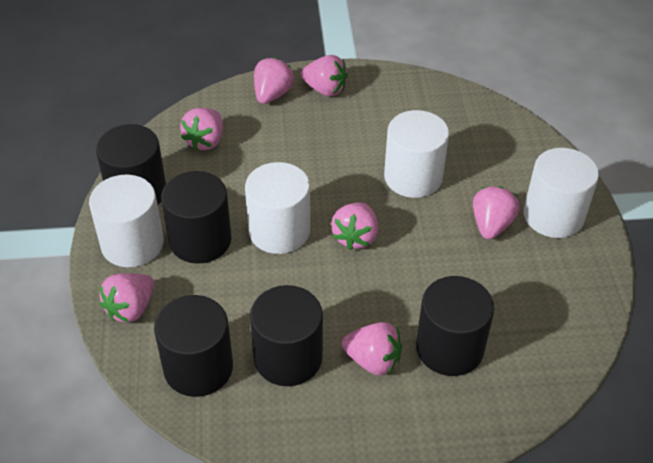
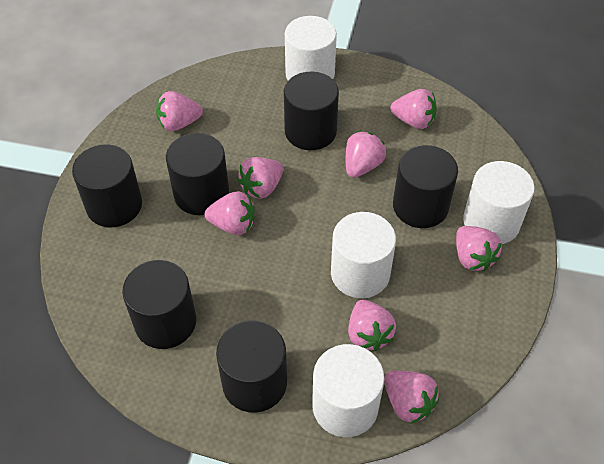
black cylinder: [96,124,166,205] [154,295,233,397] [161,171,231,264] [250,285,323,386] [416,276,494,376] = 5 -> [72,144,142,227] [122,260,196,349] [166,133,229,215] [216,321,287,413] [284,72,339,150] [393,145,458,228] = 6
pink strawberry: [100,273,154,323] [180,108,223,151] [254,57,294,104] [301,55,348,97] [331,202,378,250] [342,322,402,376] [473,186,520,239] = 7 -> [156,91,203,131] [205,191,255,235] [238,157,283,199] [346,131,386,178] [348,299,396,351] [384,371,439,424] [390,89,437,129] [456,226,502,271] = 8

